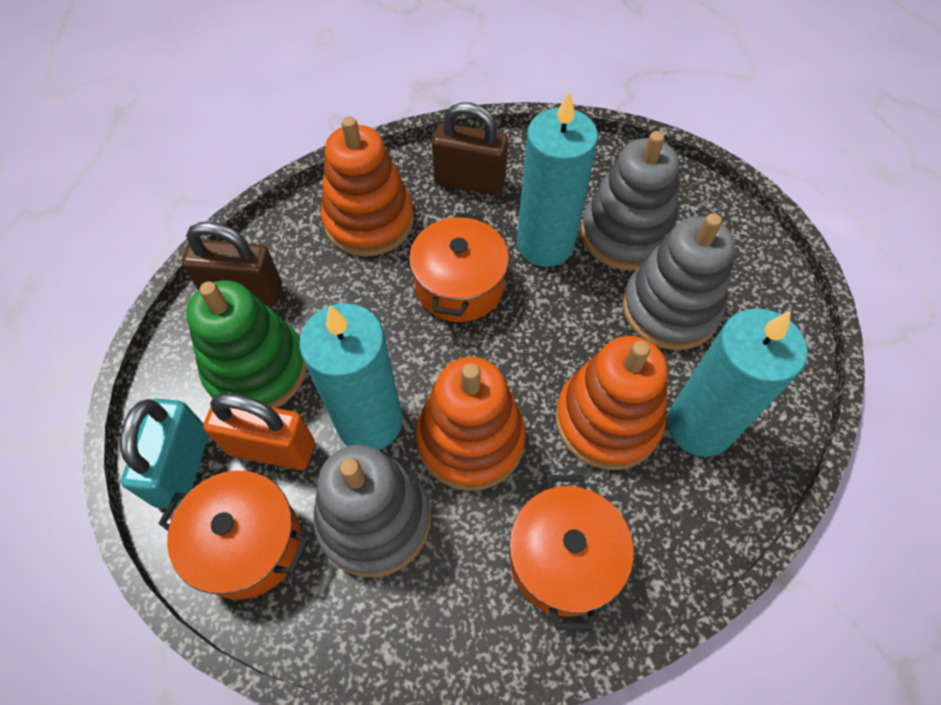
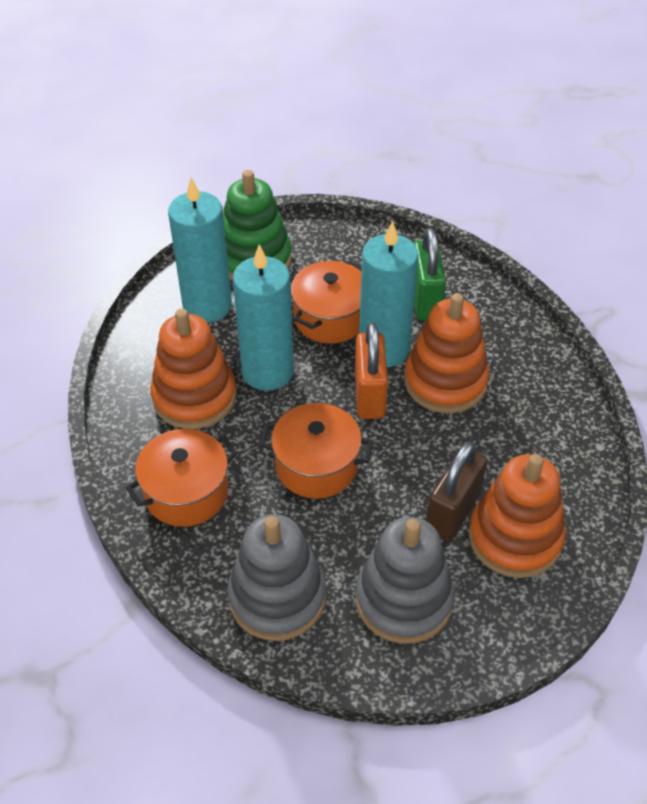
brown padlock: [182,222,282,306] [432,103,508,195] = 2 -> [426,442,487,542] = 1
green padlock: none = 0 -> [414,228,446,320] = 1
grey stacking toy: [313,445,431,577] [581,131,679,271] [622,213,735,350] = 3 -> [227,514,326,641] [356,517,455,644] = 2
turquoise padlock: [120,398,209,510] = 1 -> none = 0

